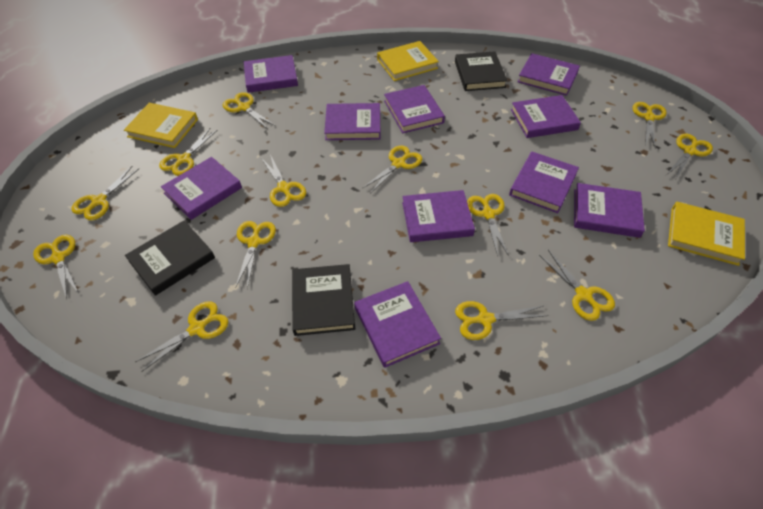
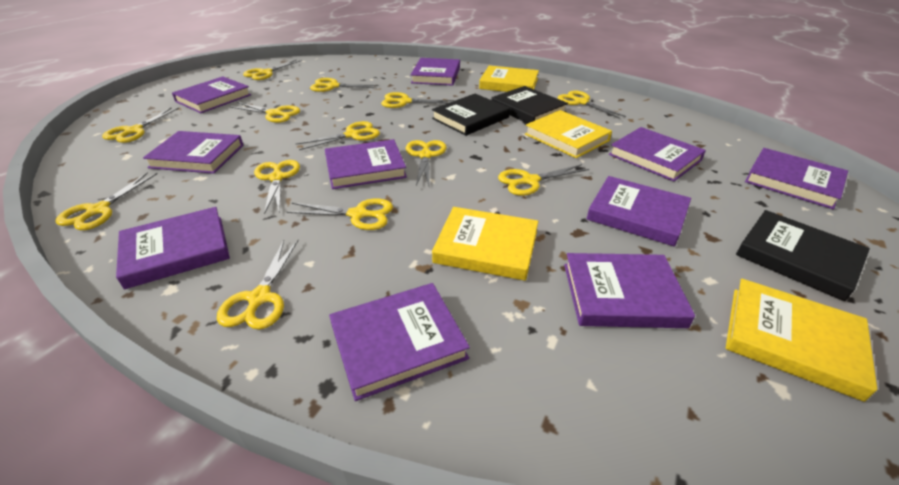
yellow book: [124,103,198,148] [377,41,439,81] [668,202,745,266] = 3 -> [432,207,538,281] [479,66,539,92] [525,110,612,158] [726,279,878,402] = 4

